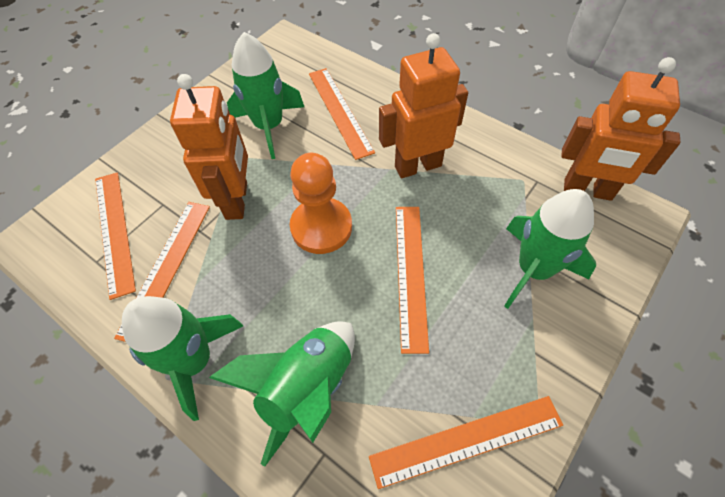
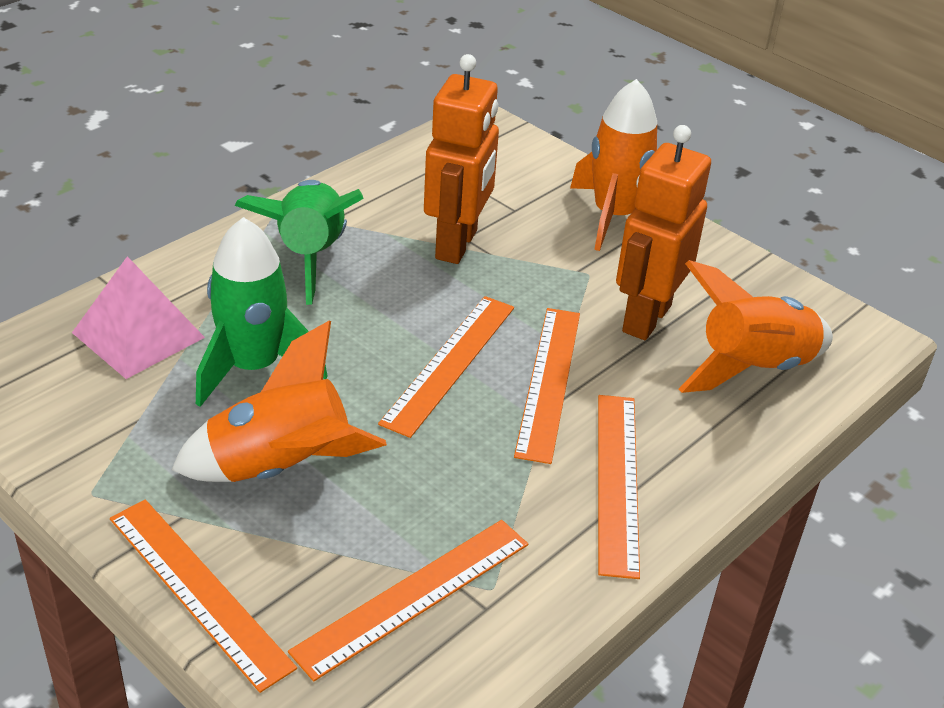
green rocket: [122,296,243,421] [209,321,355,467] [227,32,304,159] [504,189,596,309] = 4 -> [196,217,327,407] [235,180,364,305] = 2
orange pawn: [290,153,352,254] = 1 -> none = 0
orange robot: [170,74,248,220] [379,33,468,178] [561,57,681,201] = 3 -> [424,54,499,264] [616,125,711,340] = 2
orange rocket: none = 0 -> [171,320,387,482] [570,79,657,251] [678,260,833,393] = 3
pink pyramid: none = 0 -> [72,256,205,379] = 1

